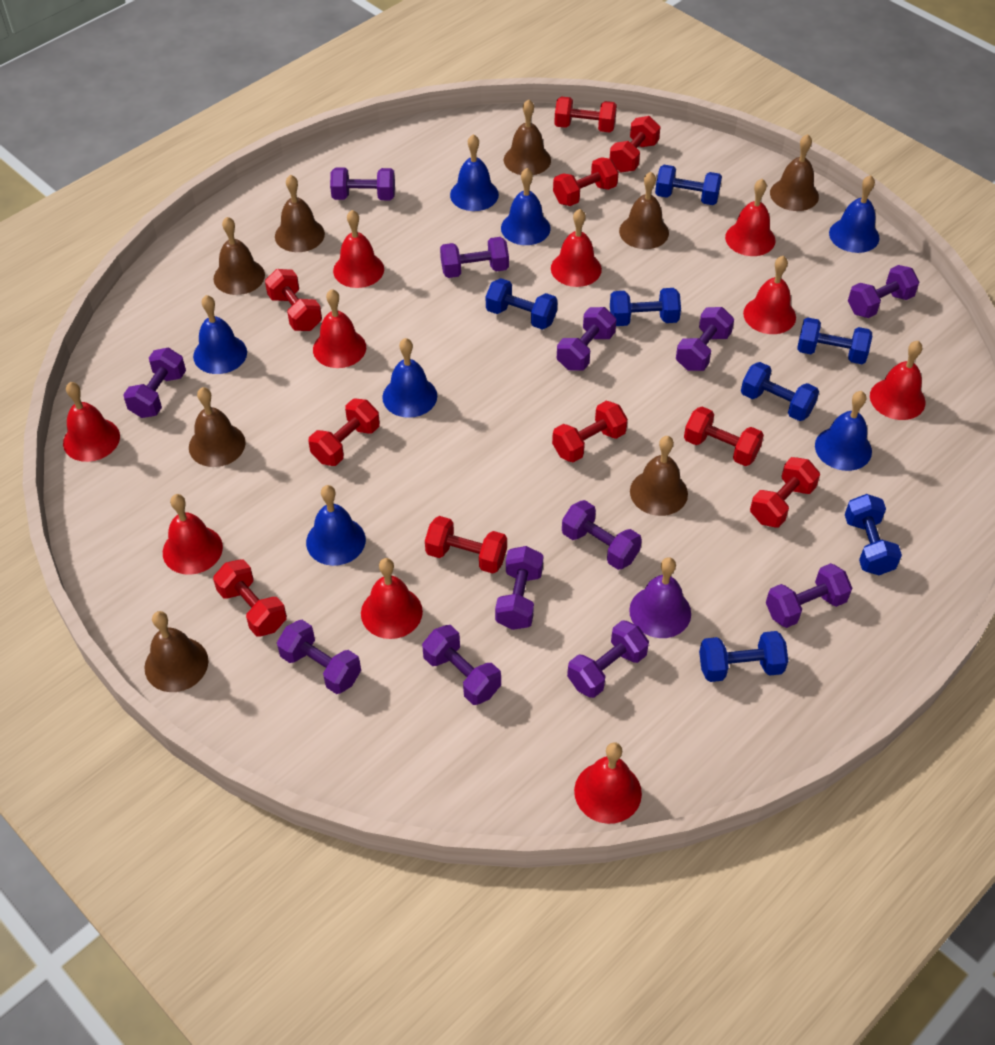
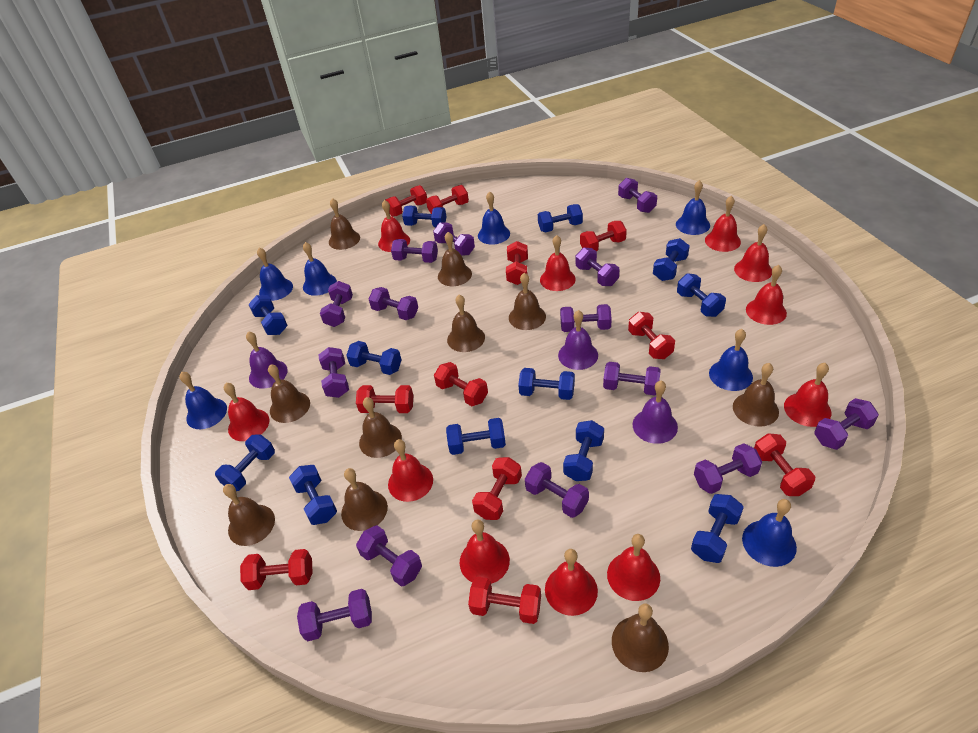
blue dumbbell: [486,278,558,330] [610,288,681,326] [655,165,722,205] [699,631,788,682] [741,362,819,421] [797,317,872,364] [845,494,902,575] = 7 -> [215,435,275,491] [248,295,288,335] [289,465,337,525] [346,341,401,375] [402,205,447,227] [446,418,506,455] [518,368,575,400] [538,204,583,232] [563,420,604,481] [653,238,690,281] [677,273,726,317] [691,494,744,563] = 12
brown bell: [144,611,208,692] [189,387,246,467] [214,217,265,295] [275,175,325,252] [504,99,551,175] [619,172,669,249] [630,436,688,516] [770,134,819,211] = 8 -> [223,484,275,546] [268,364,310,423] [329,198,360,250] [341,468,388,531] [359,397,402,458] [438,232,472,286] [447,295,485,352] [509,273,546,330] [612,604,669,672] [733,363,779,427] = 10
purple bell: [629,557,691,638] = 1 -> [246,331,288,388] [558,310,598,370] [633,381,678,444] = 3
purple dumbbell: [123,347,186,418] [277,620,361,694] [330,167,395,200] [422,625,501,705] [440,237,509,278] [495,546,543,630] [557,307,616,371] [562,500,642,570] [567,620,649,698] [676,307,734,371] [766,563,852,628] [848,265,919,318] = 12 -> [297,589,372,641] [319,347,349,398] [320,281,353,327] [356,525,422,587] [369,287,418,320] [391,239,438,263] [433,222,475,255] [525,462,589,518] [560,304,612,332] [576,247,619,286] [603,362,661,395] [618,178,657,213] [694,443,762,494] [814,398,879,450] = 14
red bell: [63,382,120,462] [163,494,223,575] [313,289,366,368] [333,210,384,288] [361,558,423,639] [551,209,602,287] [574,742,642,824] [725,179,776,256] [743,256,796,334] [870,341,926,420] = 10 -> [224,383,269,441] [378,200,410,252] [388,439,433,502] [460,520,510,584] [540,235,576,291] [545,549,598,616] [607,534,660,601] [705,196,741,252] [734,224,772,282] [746,265,787,325] [784,363,831,427] = 11
red dumbbell: [213,560,287,637] [265,269,322,331] [308,399,380,466] [425,516,507,574] [552,401,628,463] [553,157,619,206] [554,96,617,133] [610,116,660,172] [684,407,764,466] [750,457,820,528] = 10 -> [240,549,313,590] [356,385,413,413] [386,185,427,217] [426,185,469,214] [434,362,488,406] [468,577,541,624] [472,457,522,520] [506,241,528,285] [580,221,627,251] [628,312,675,359] [754,434,815,496] = 11

